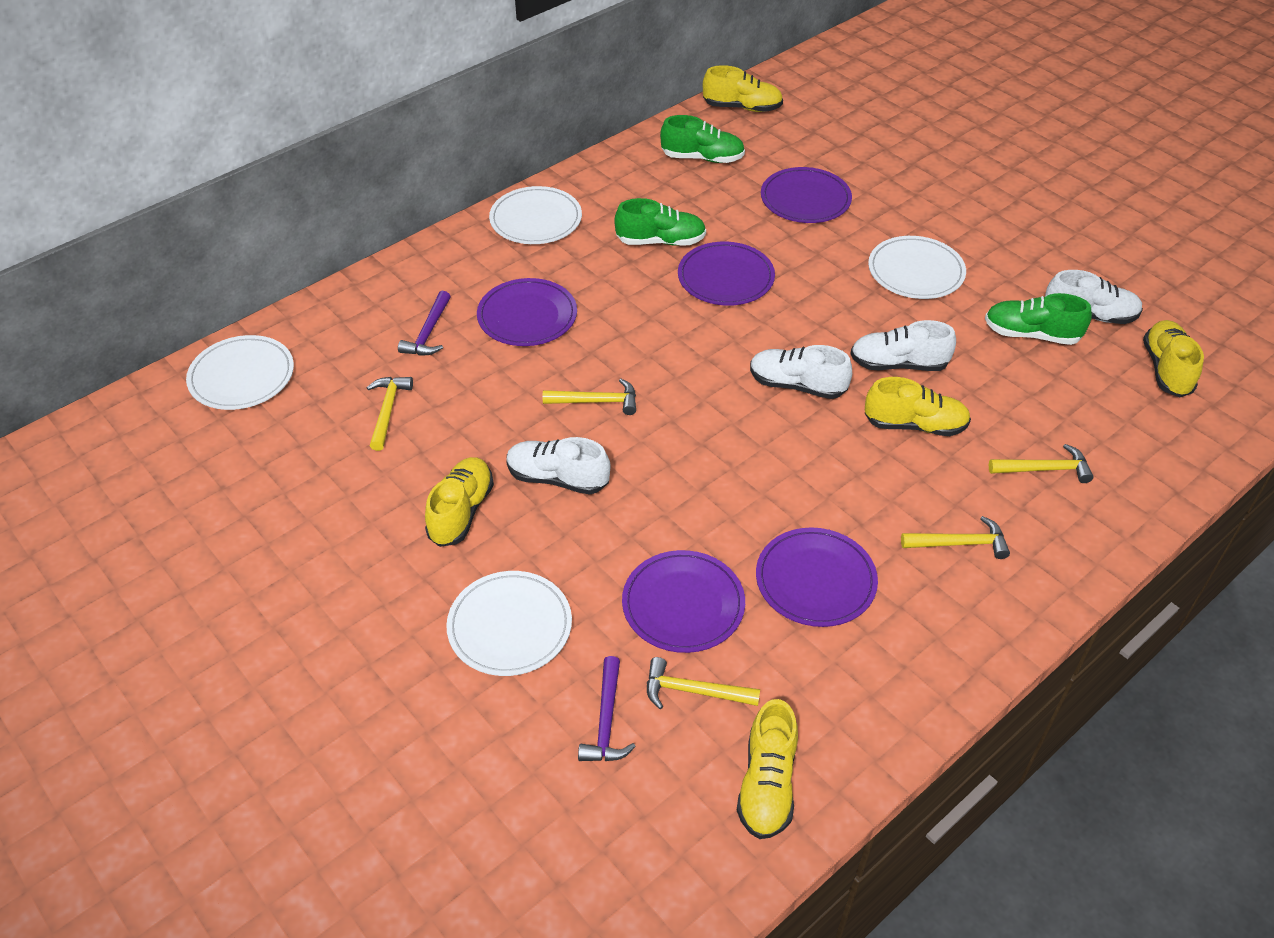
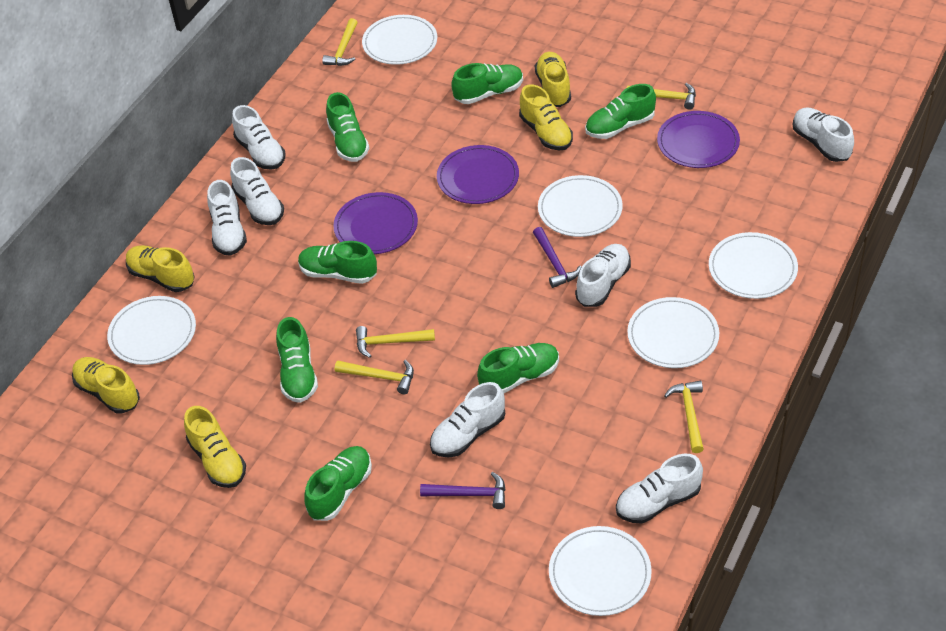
green shoe: [614,198,706,246] [660,115,745,163] [985,293,1092,345] = 3 -> [276,317,318,403] [298,241,377,284] [304,446,372,521] [326,92,369,162] [451,63,523,104] [477,343,559,393] [585,84,656,139] = 7
purple plate: [477,278,577,346] [622,550,745,653] [678,242,775,306] [756,527,878,627] [761,167,852,223] = 5 -> [333,192,418,254] [437,145,519,204] [657,111,740,168] = 3
white plate: [186,335,294,410] [446,571,572,676] [489,186,582,244] [868,236,966,299] = 4 -> [107,296,196,365] [362,15,437,65] [538,175,623,237] [549,526,652,616] [627,297,719,368] [709,232,798,299] = 6
white shoe: [506,437,611,494] [750,345,852,399] [850,320,956,371] [1045,270,1143,324] = 4 -> [207,180,247,256] [230,157,284,225] [232,105,286,170] [430,382,505,458] [575,244,631,307] [616,454,703,524] [793,108,854,162] = 7

